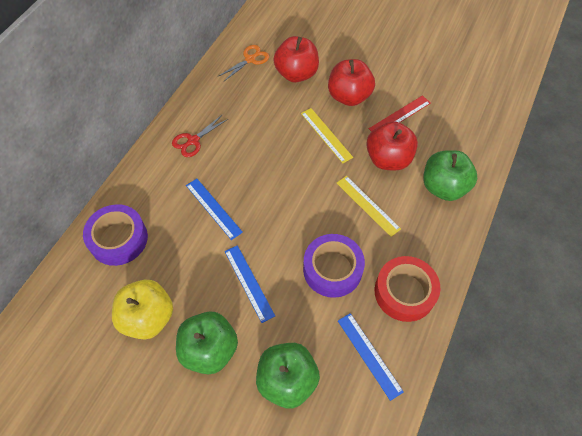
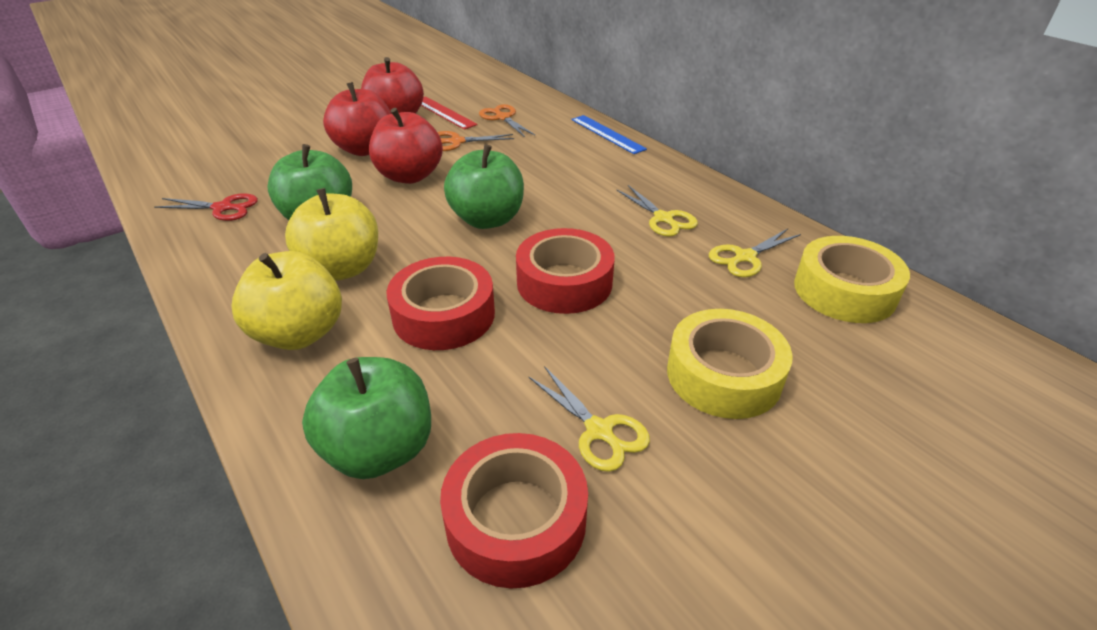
blue ruler: [186,179,243,240] [225,245,275,323] [338,313,404,401] = 3 -> [571,115,647,154] = 1
orange scissors: [219,45,269,82] = 1 -> [438,131,514,151] [479,104,535,137] = 2
purple tape: [83,204,148,266] [303,234,365,298] = 2 -> none = 0
red tape: [375,256,441,322] = 1 -> [386,257,495,350] [440,433,588,588] [516,228,615,314] = 3
yellow apple: [112,280,173,340] = 1 -> [232,251,342,350] [285,188,378,281] = 2
yellow ruler: [301,108,353,163] [337,176,401,237] = 2 -> none = 0
yellow scissors: none = 0 -> [528,366,650,472] [616,185,698,237] [709,229,801,277] = 3
yellow tape: none = 0 -> [667,309,792,419] [794,236,910,323] = 2

